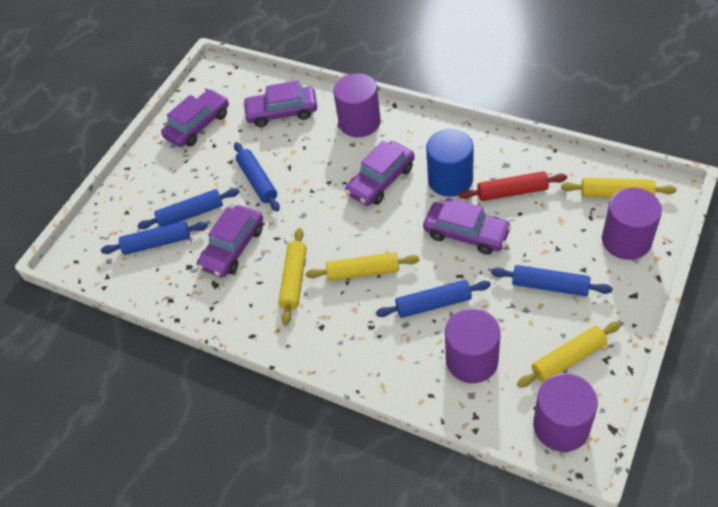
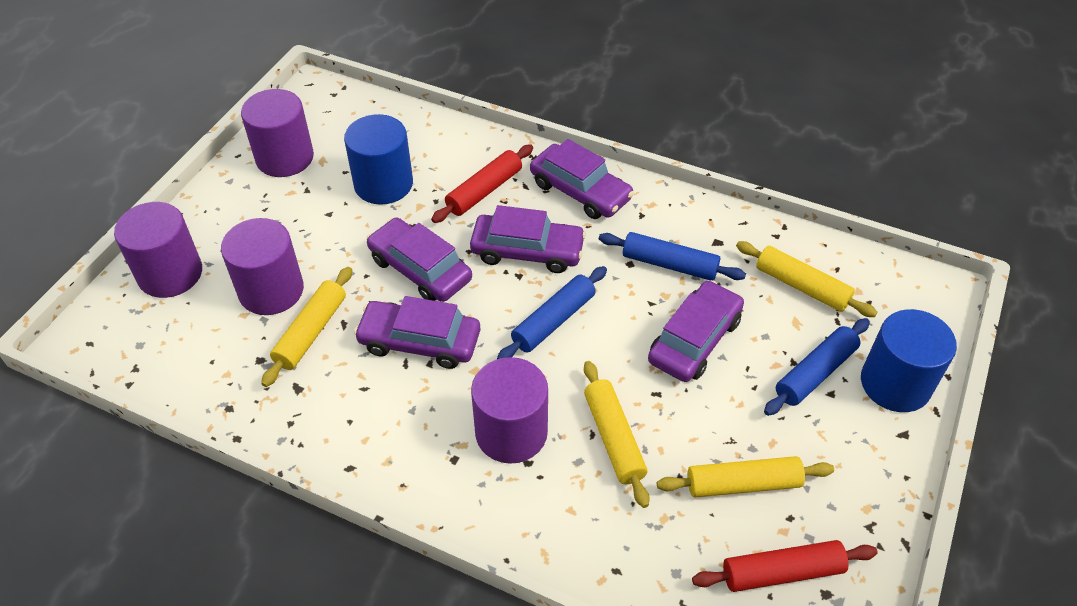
blue cylinder: [426,129,474,197] = 1 -> [344,114,413,205] [861,309,957,412] = 2
blue rolling pin: [101,221,208,255] [137,188,239,229] [234,142,280,211] [376,280,491,318] [491,265,613,296] = 5 -> [497,266,607,359] [599,232,746,280] [764,318,870,416] = 3
red rolling pin: [459,171,567,201] = 1 -> [431,144,533,223] [692,540,878,592] = 2

